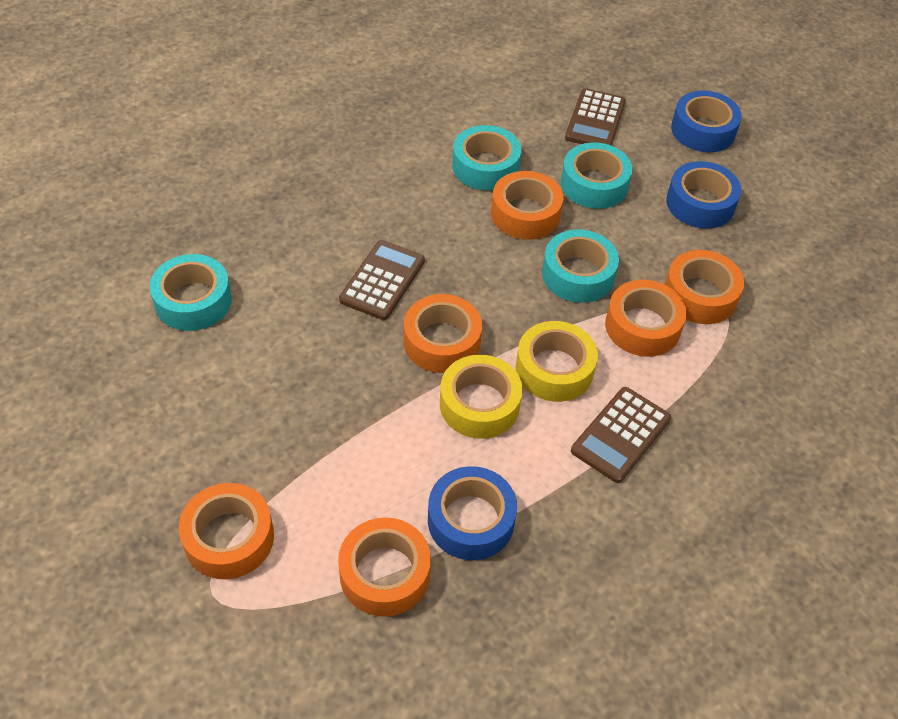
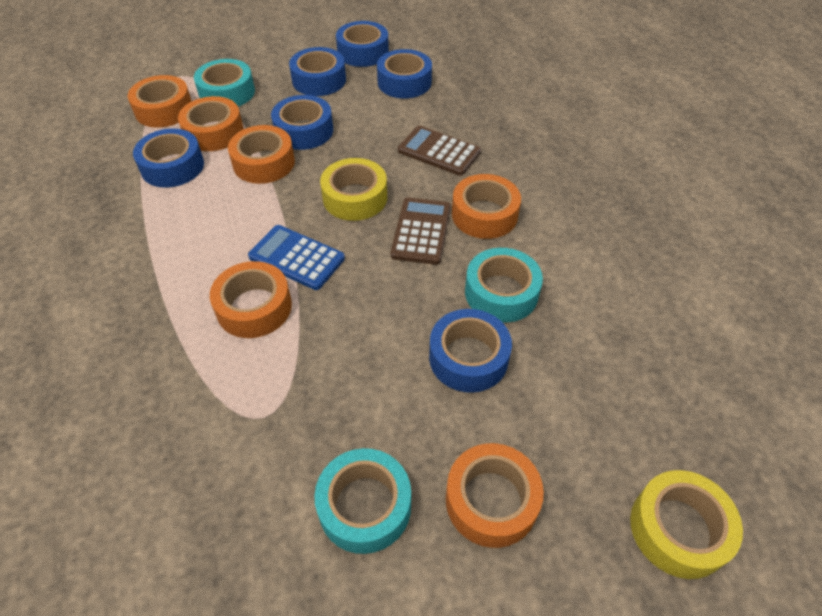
blue calculator: none = 0 -> [248,225,345,290] = 1
blue tape: [428,466,517,560] [666,161,741,229] [671,91,742,152] = 3 -> [133,128,204,188] [271,95,333,150] [289,47,346,96] [336,21,389,67] [377,49,432,98] [429,309,512,393] = 6
brown calculator: [339,240,425,320] [565,88,626,146] [571,387,671,483] = 3 -> [391,197,451,265] [398,126,481,176] = 2
turquoise tape: [149,254,232,331] [452,125,521,191] [542,229,619,303] [561,142,633,209] = 4 -> [194,59,255,106] [314,448,411,554] [465,248,543,323] = 3

